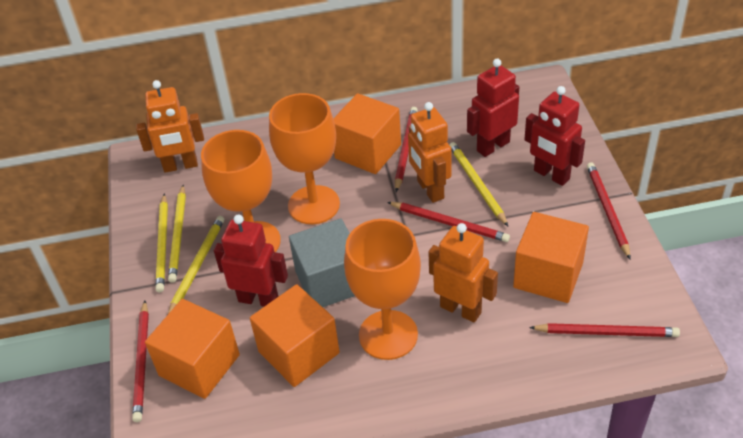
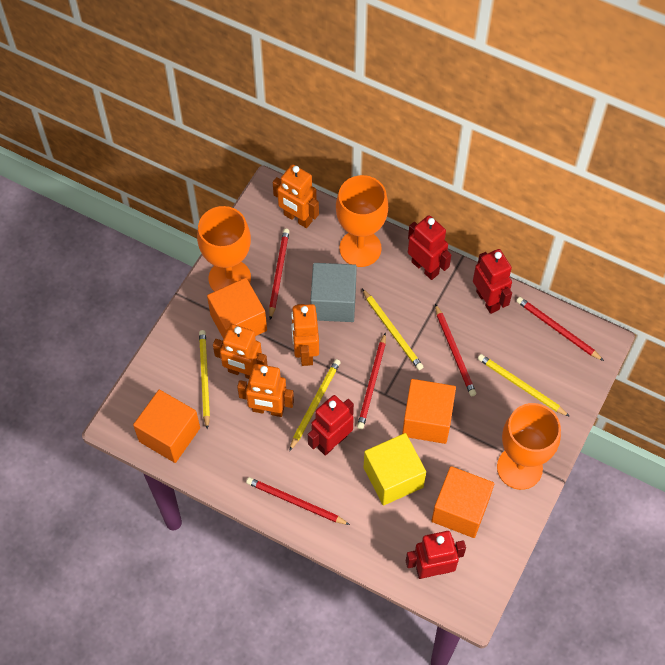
orange robot: [136,80,204,173] [408,102,452,203] [428,223,498,323] = 3 -> [213,324,268,379] [237,364,294,417] [273,164,319,228] [291,304,319,366] = 4
red robot: [214,214,288,307] [467,59,519,157] [524,86,585,186] = 3 -> [308,395,354,456] [406,531,466,579] [408,215,452,280] [473,249,512,314] = 4
yellow cube: none = 0 -> [364,433,426,505] = 1

